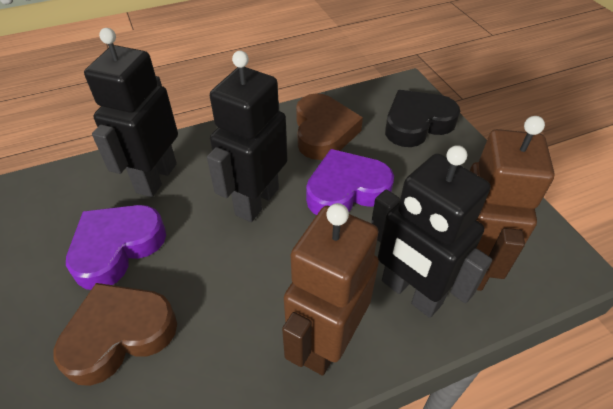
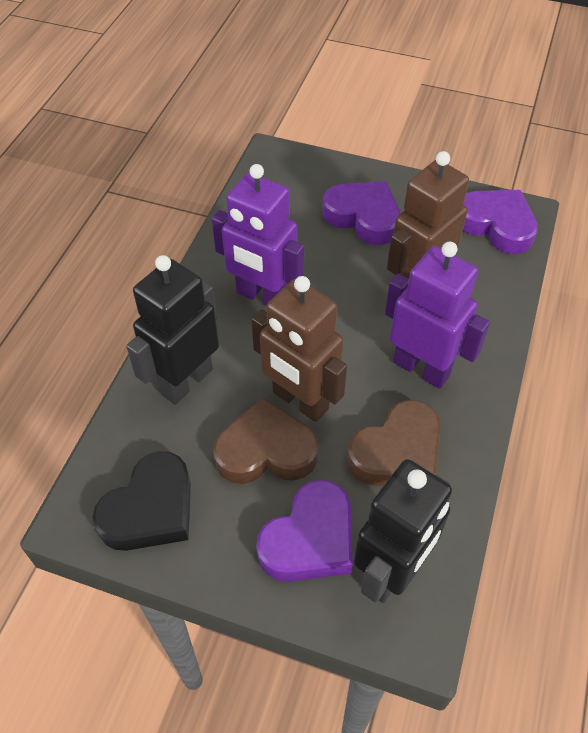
black robot: [84,28,178,197] [207,51,288,222] [371,145,492,318] = 3 -> [126,255,219,405] [354,459,452,603] = 2
purple heart: [66,205,166,290] [306,149,394,215] = 2 -> [256,480,353,582] [322,181,401,245] [463,190,538,254] = 3
purple robot: none = 0 -> [212,164,304,306] [385,241,490,389] = 2

